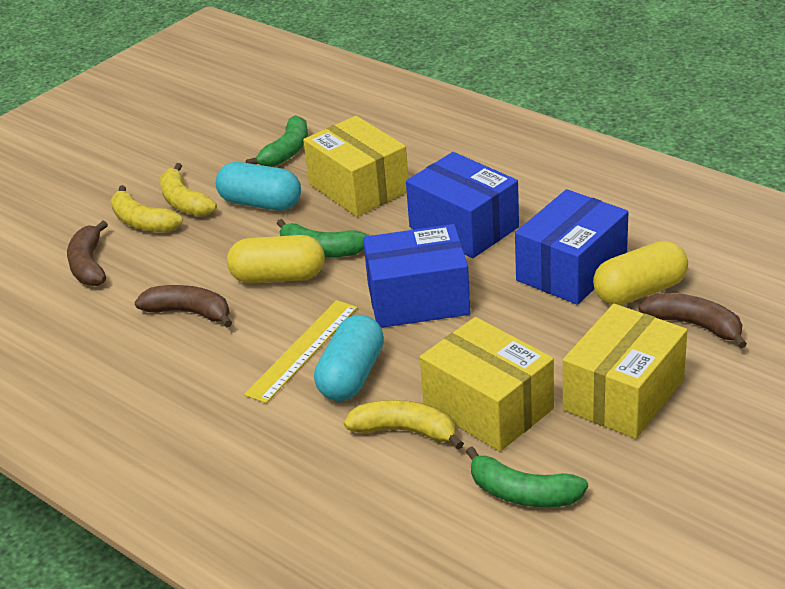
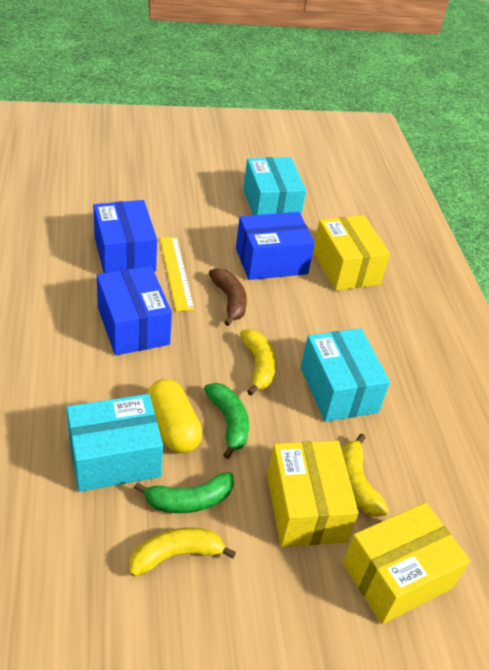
brown banana: [67,221,108,286] [134,285,232,328] [638,293,747,348] = 3 -> [209,268,247,326] = 1
green banana: [246,115,308,167] [276,219,370,257] [466,446,588,507] = 3 -> [134,472,234,513] [204,383,249,459] = 2
turquoise box: none = 0 -> [66,394,163,492] [243,157,306,215] [301,328,390,422] = 3
turquoise capsule: [216,162,301,211] [314,315,384,401] = 2 -> none = 0
yellow capsule: [227,235,325,283] [593,241,688,305] = 2 -> [147,379,203,453] = 1

